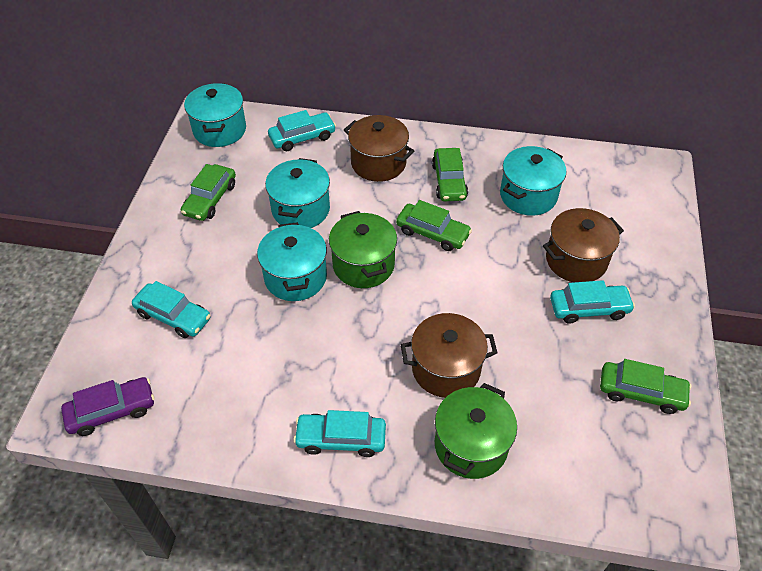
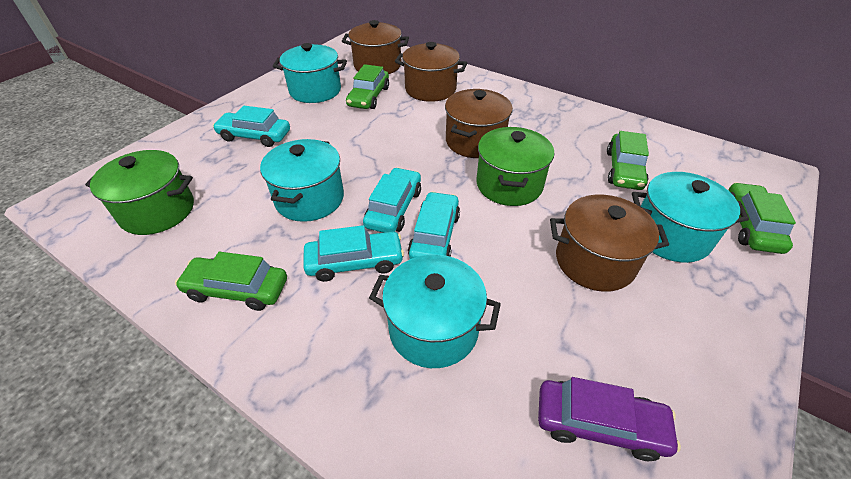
brown pot: [344,115,414,182] [401,313,498,398] [543,208,624,282] = 3 -> [342,20,409,74] [395,42,467,102] [445,89,513,158] [550,195,669,292] = 4

